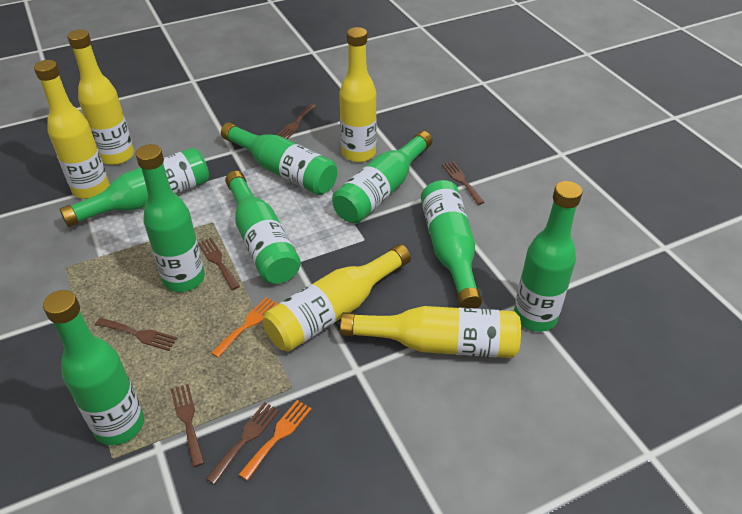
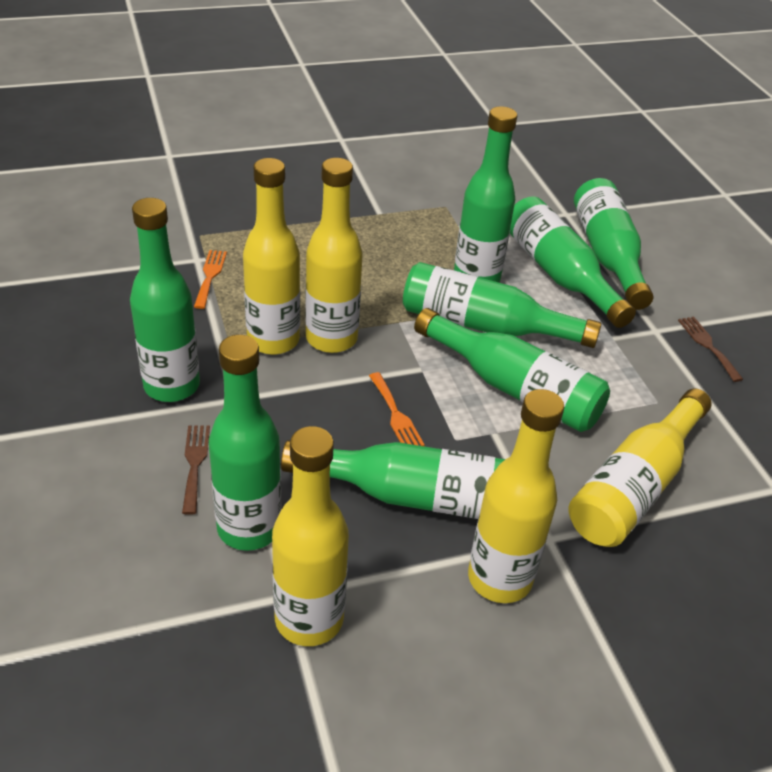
brown fork: [95,318,177,351] [171,384,204,467] [198,238,240,290] [206,402,279,485] [278,104,316,140] [442,161,485,205] = 6 -> [182,426,210,515] [678,317,743,382] = 2

